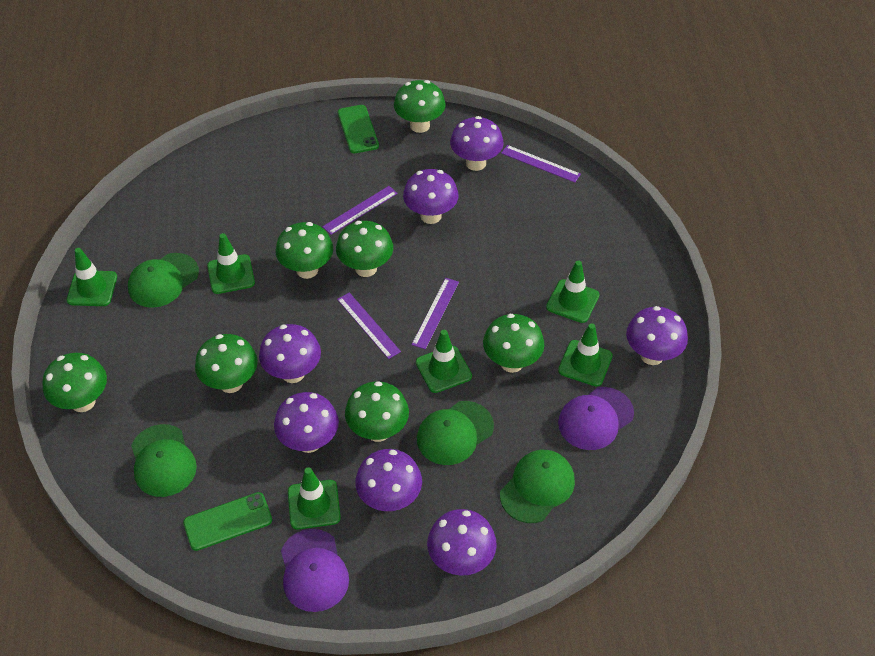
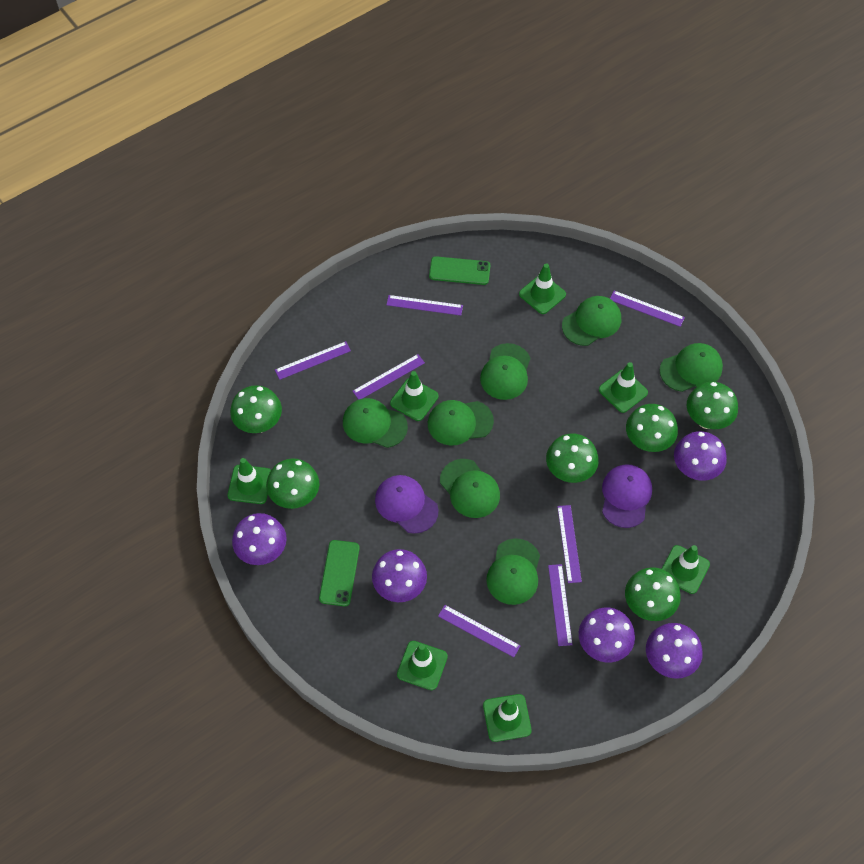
green cap: [128,253,199,308] [131,424,197,497] [417,401,494,465] [500,450,575,523] = 4 -> [343,398,408,448] [428,400,494,445] [440,459,500,518] [480,343,530,400] [486,538,540,605] [562,296,621,346] [660,343,723,392] = 7
green mushroom: [42,353,107,412] [195,334,258,393] [276,222,333,279] [336,221,393,277] [345,381,409,442] [394,80,445,133] [483,314,544,373] = 7 -> [230,385,282,433] [266,458,319,509] [546,433,599,483] [625,567,681,621] [626,404,678,452] [687,382,738,429] = 6
green traffic cone: [67,248,117,306] [207,233,255,294] [288,467,341,529] [416,330,472,393] [546,261,600,323] [558,323,613,387] = 6 -> [227,458,271,504] [390,371,439,421] [397,641,448,690] [483,694,532,742] [519,264,566,314] [599,362,648,413] [662,545,710,594] = 7
purple mushroom: [259,324,321,383] [274,392,339,453] [355,449,422,511] [403,169,459,224] [427,509,497,576] [450,116,504,171] [626,306,688,365] = 7 -> [232,513,287,565] [372,549,427,602] [579,608,635,662] [646,623,703,679] [674,431,727,481] = 5
purple ruler: [322,186,398,235] [337,292,401,359] [412,278,459,349] [501,145,581,183] = 4 -> [275,341,351,380] [352,354,425,400] [386,295,463,316] [438,605,521,657] [548,564,573,646] [557,505,582,583] [610,291,685,327] = 7

